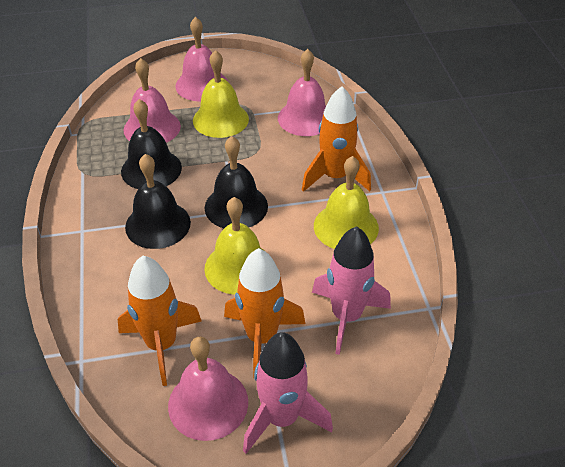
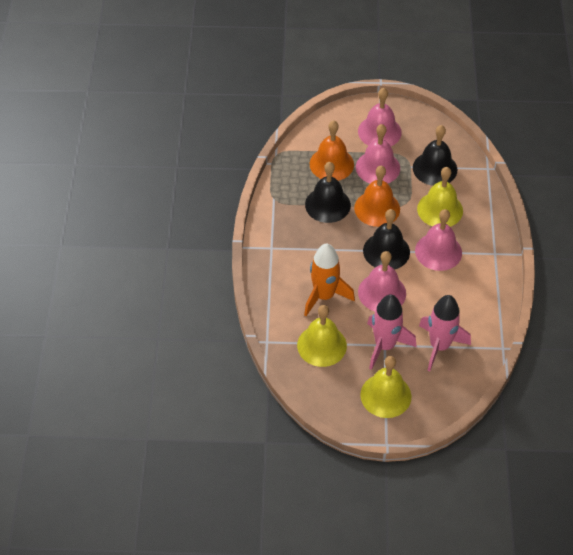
orange bell: none = 0 -> [310,120,354,181] [354,166,400,227] = 2
orange rocket: [118,256,202,386] [224,248,305,377] [302,86,371,192] = 3 -> [304,243,355,316] = 1

